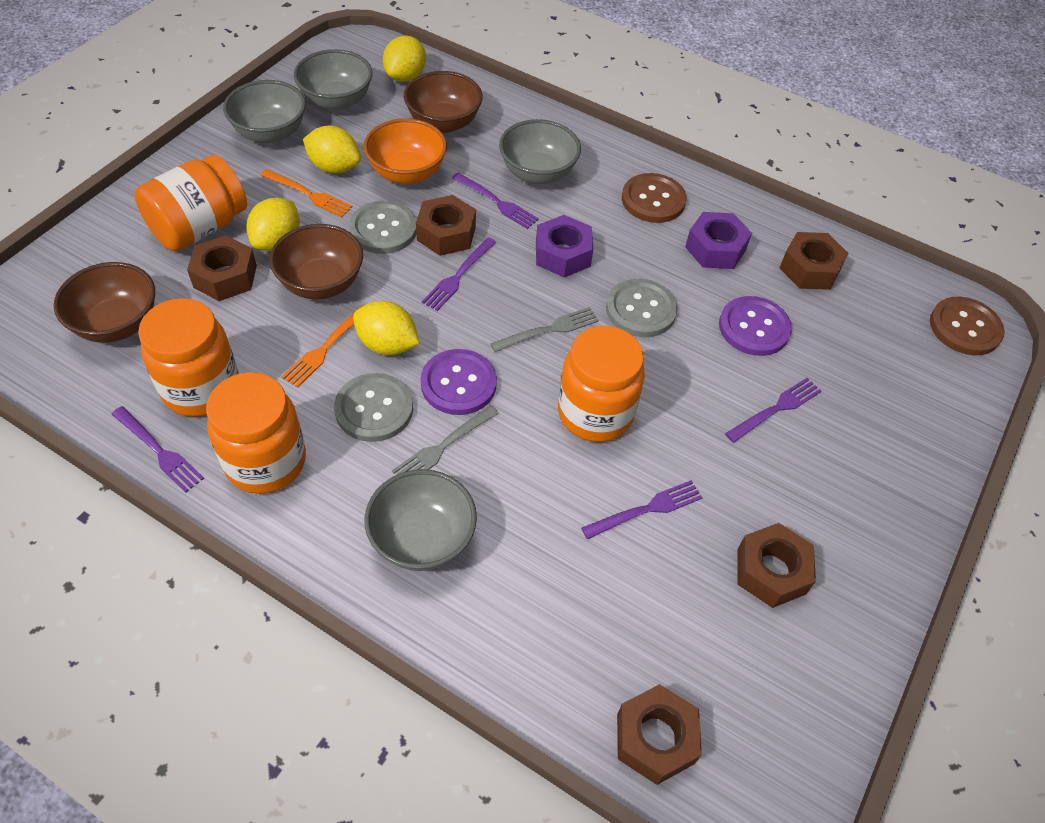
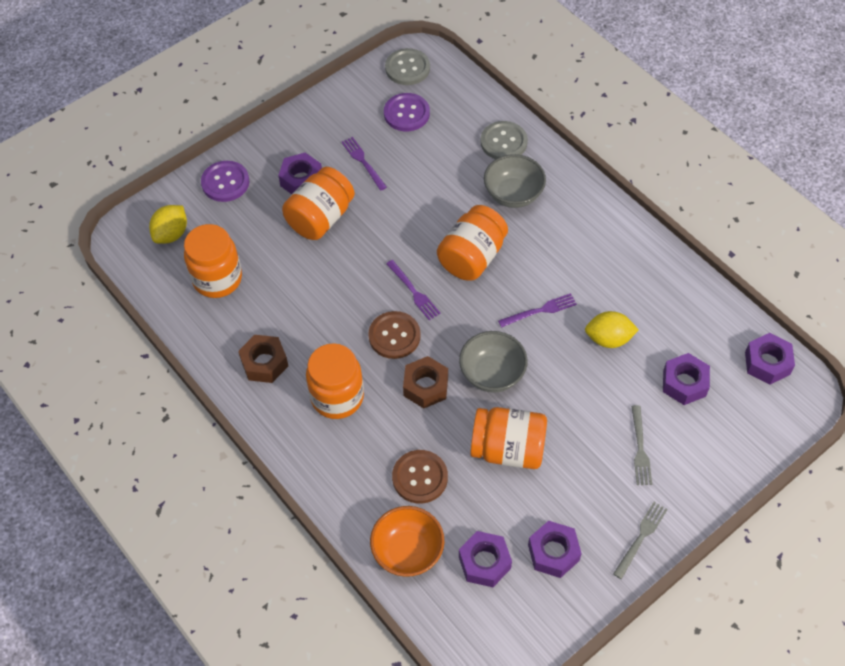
brown bowl: [54,262,155,343] [270,224,363,299] [404,71,483,133] = 3 -> none = 0
brown nut: [187,235,257,301] [416,195,476,256] [617,684,702,785] [737,523,816,608] [780,232,848,290] = 5 -> [238,335,288,383] [403,356,448,408] = 2
grey bowl: [223,80,306,144] [294,49,373,111] [364,469,477,571] [499,119,581,184] = 4 -> [459,331,528,393] [484,154,546,208] = 2
grey button: [334,373,413,442] [349,201,416,254] [606,279,678,337] = 3 -> [385,48,430,85] [480,121,528,159] = 2
orange fork: [260,169,352,217] [282,305,364,388] = 2 -> none = 0
orange jar: [135,155,247,251] [138,298,239,416] [206,372,306,494] [558,326,645,442] = 4 -> [184,224,242,298] [282,167,355,240] [306,343,364,419] [437,205,508,280] [470,407,547,469] = 5
purple fork: [112,406,204,493] [422,238,496,311] [452,173,539,229] [581,480,703,539] [725,378,821,443] = 5 -> [341,137,387,191] [386,260,441,320] [498,293,577,327] = 3
purple nut: [536,215,593,277] [685,212,752,269] = 2 -> [278,153,322,194] [459,531,512,587] [528,521,582,578] [663,353,710,405] [745,333,795,385] = 5
yellow lemon: [246,198,300,251] [303,126,361,173] [353,301,420,355] [383,36,426,82] = 4 -> [149,205,187,244] [585,311,639,348] = 2

